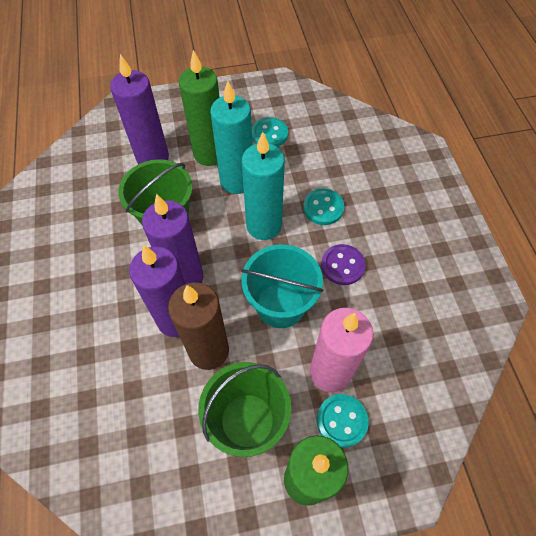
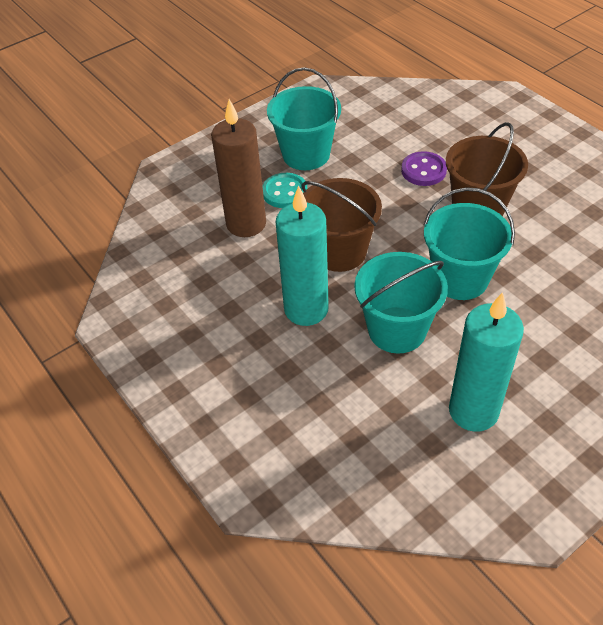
brown bucket: none = 0 -> [302,178,382,272] [446,122,528,216] = 2
green bucket: [118,159,193,225] [198,362,291,457] = 2 -> none = 0
green candle: [179,50,220,166] [284,435,348,506] = 2 -> none = 0
pink candle: [310,308,374,393] = 1 -> none = 0
purple candle: [110,54,169,164] [129,245,185,337] [142,194,203,284] = 3 -> none = 0
turquoise bucket: [241,244,323,328] = 1 -> [267,67,341,170] [354,252,448,354] [424,187,515,300] = 3
turquoise button: [252,117,288,147] [303,189,344,225] [317,394,369,448] = 3 -> [262,173,307,208] = 1

